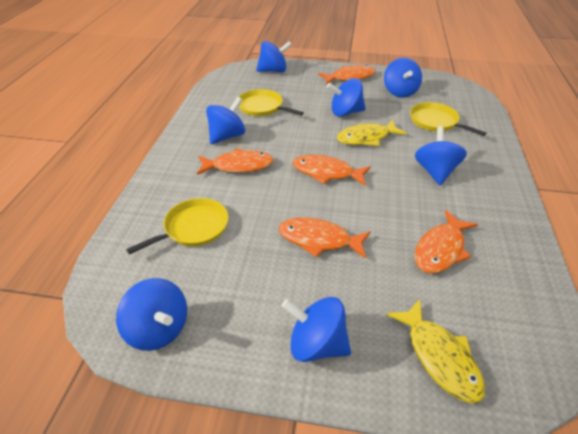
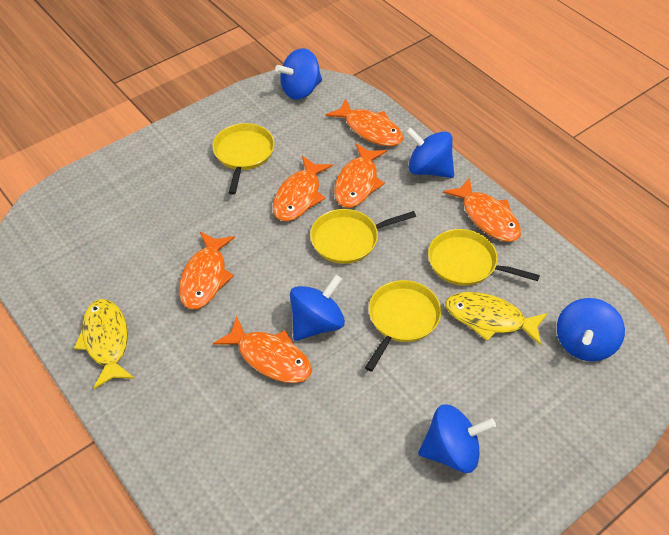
blue spinning top: [116,278,187,351] [206,97,245,144] [256,41,292,72] [281,297,351,362] [327,78,366,117] [384,58,422,98] [415,126,467,185] = 7 -> [275,48,322,100] [290,275,345,341] [405,127,454,178] [418,404,496,473] [557,298,625,361] = 5
orange fish: [197,148,274,175] [279,218,370,259] [293,155,371,186] [318,65,376,84] [415,210,478,273] = 5 -> [179,232,235,309] [213,316,312,383] [273,156,333,221] [326,99,403,146] [334,143,387,208] [443,177,521,242] = 6
yellow pan: [126,198,228,255] [239,89,304,116] [410,102,486,136] = 3 -> [212,123,275,195] [310,209,416,264] [365,280,441,372] [428,229,540,286] = 4

